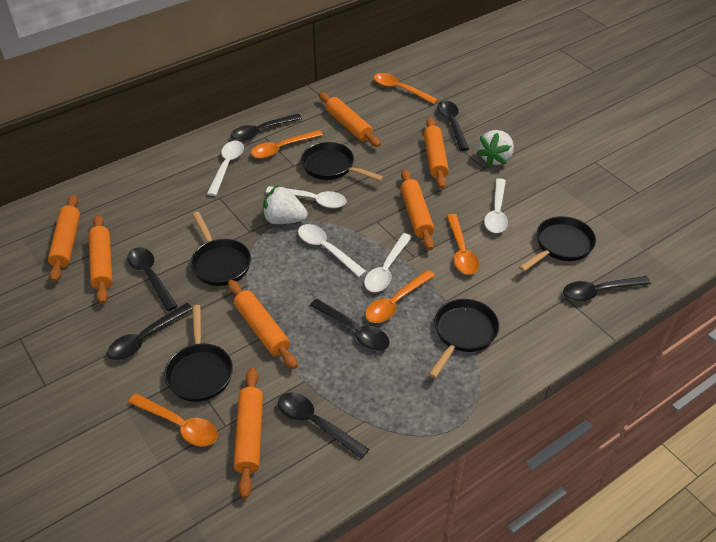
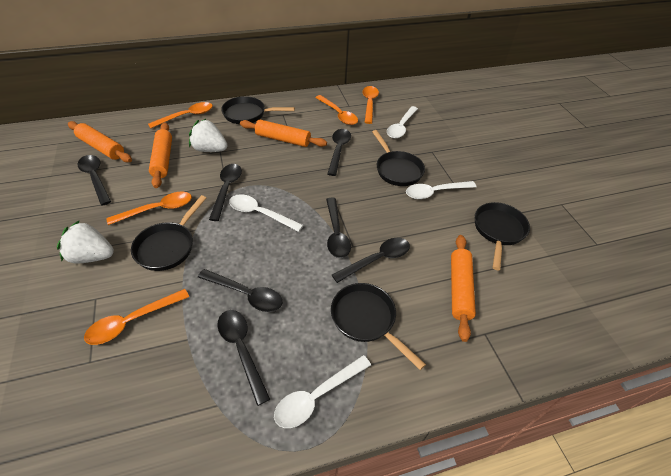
orange rolling pin: [48,195,80,282] [88,215,113,304] [228,280,298,369] [233,368,263,499] [319,92,381,147] [400,169,434,250] [424,117,449,189] = 7 -> [68,121,132,162] [149,123,172,188] [240,120,327,147] [451,235,476,342] = 4
white spoon: [207,141,244,196] [266,186,347,208] [298,224,367,277] [364,233,412,292] [484,178,508,233] = 5 -> [229,194,303,232] [274,355,371,428] [387,106,418,138] [406,181,476,199] = 4

